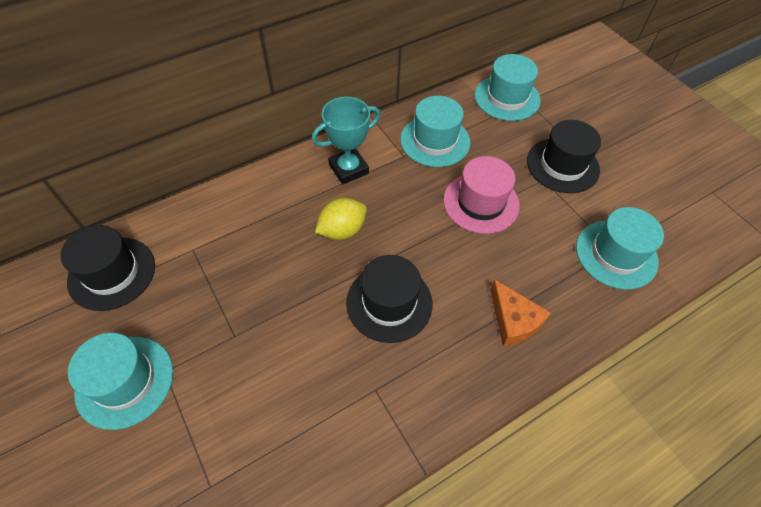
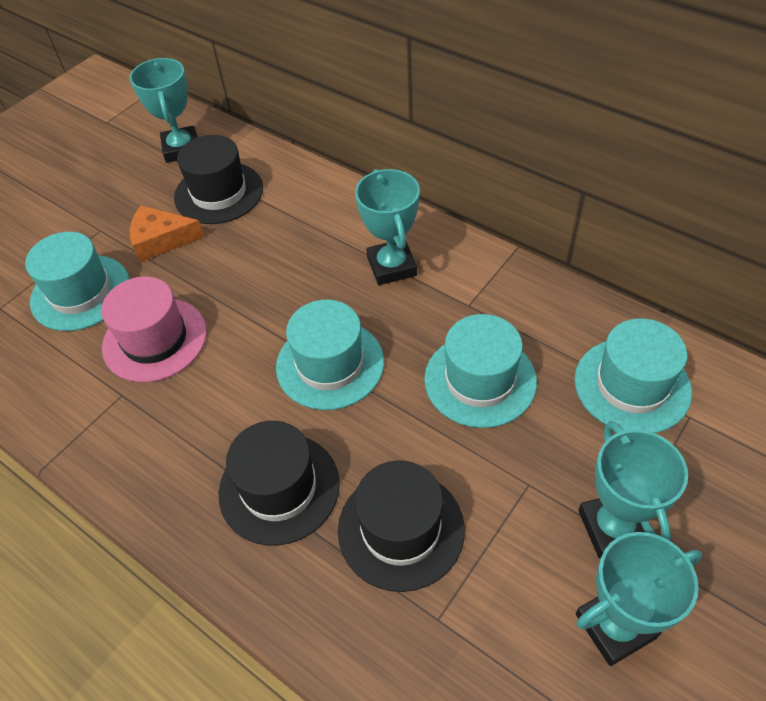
turquoise trophy: [312,97,380,184] = 1 -> [130,58,198,163] [355,169,420,285] [576,532,702,666] [578,421,688,559] = 4
yellow lemon: [315,198,367,240] = 1 -> none = 0

